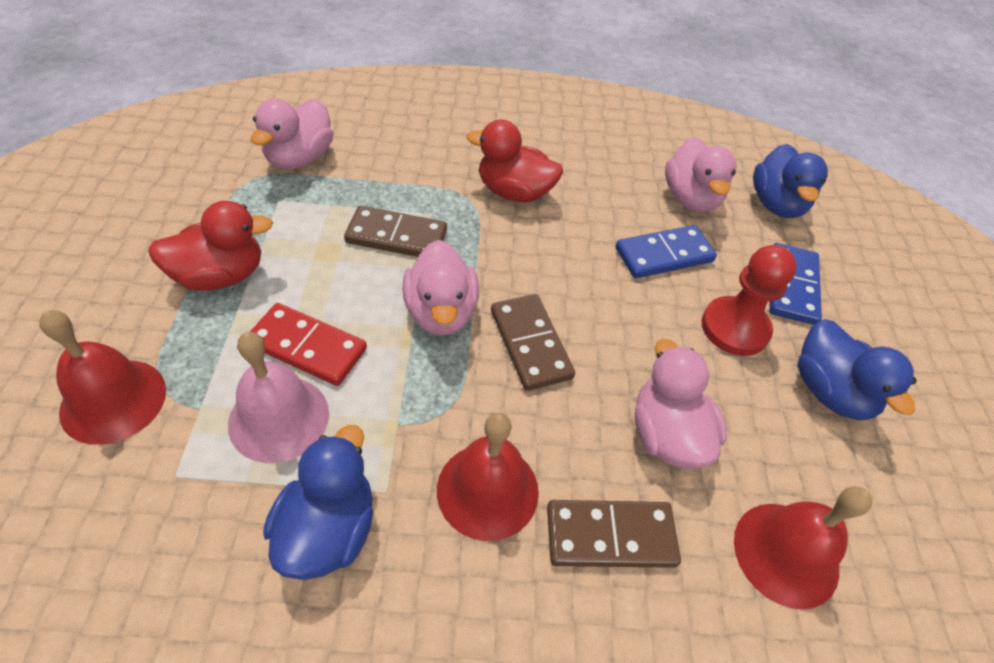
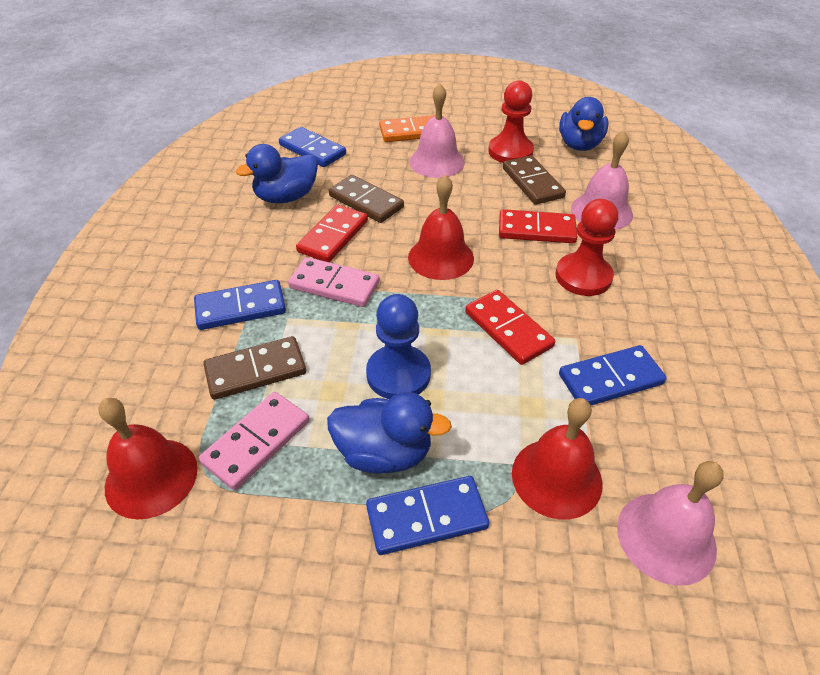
blue domino: [615,225,717,278] [769,243,822,325] = 2 -> [194,280,286,330] [279,127,346,167] [366,476,489,555] [559,345,667,405] = 4
blue pawn: none = 0 -> [366,294,431,399] = 1
orange domino: none = 0 -> [379,115,436,142] = 1
pink bell: [228,332,329,463] = 1 -> [409,84,465,178] [571,130,633,230] [617,461,724,586] = 3
pink domino: none = 0 -> [199,392,309,490] [288,257,380,307] = 2
pink duck: [251,99,333,169] [402,240,479,336] [635,339,727,468] [665,137,737,212] = 4 -> none = 0
red domino: [250,303,367,386] = 1 -> [296,205,368,262] [465,290,555,365] [499,209,577,243] = 3
red duck: [148,201,273,291] [466,120,563,202] = 2 -> none = 0
red pawn: [701,245,797,356] = 1 -> [488,80,534,163] [555,199,618,296] = 2

